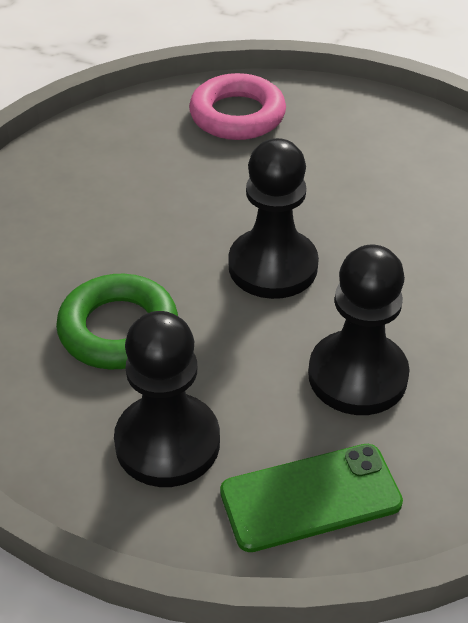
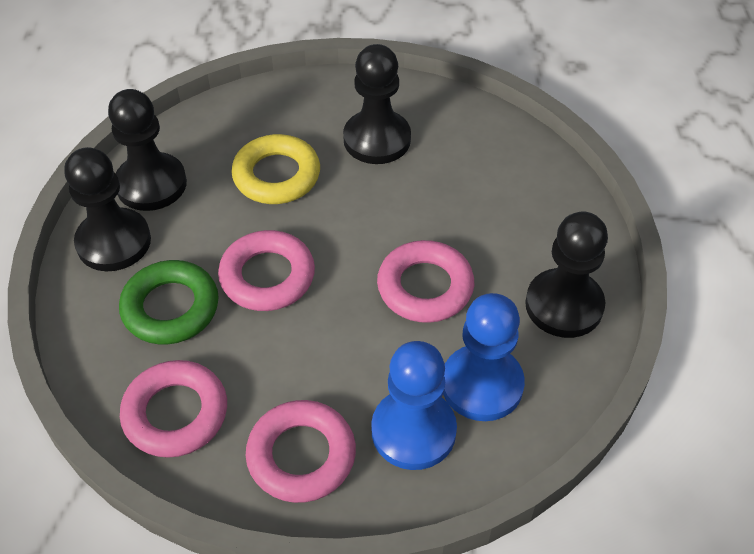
black pawn: [114,311,220,487] [229,138,319,299] [308,245,410,415] = 3 -> [64,147,151,271] [108,89,187,211] [343,44,411,164] [525,212,608,338] = 4
blue pawn: none = 0 -> [371,341,457,470] [443,293,525,421] = 2
green phone: [220,444,403,552] = 1 -> none = 0
pink ring: [189,73,286,140] = 1 -> [120,360,227,458] [218,230,315,311] [246,400,356,503] [377,240,474,323] = 4
yellow ring: none = 0 -> [232,134,320,204] = 1

